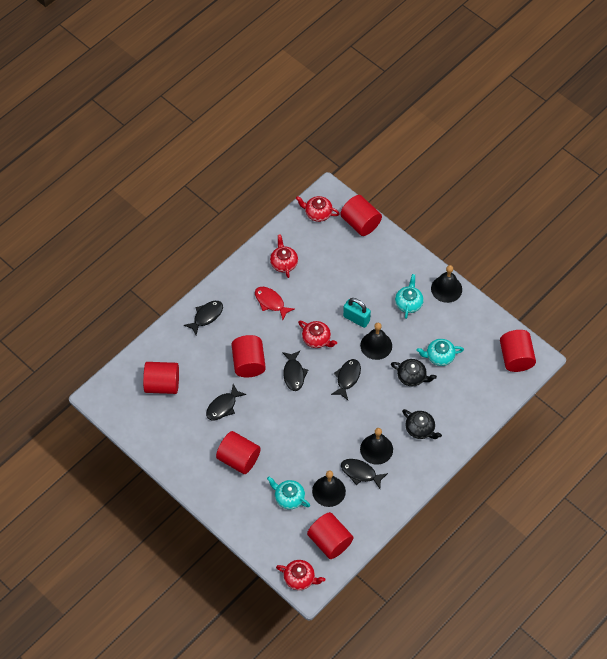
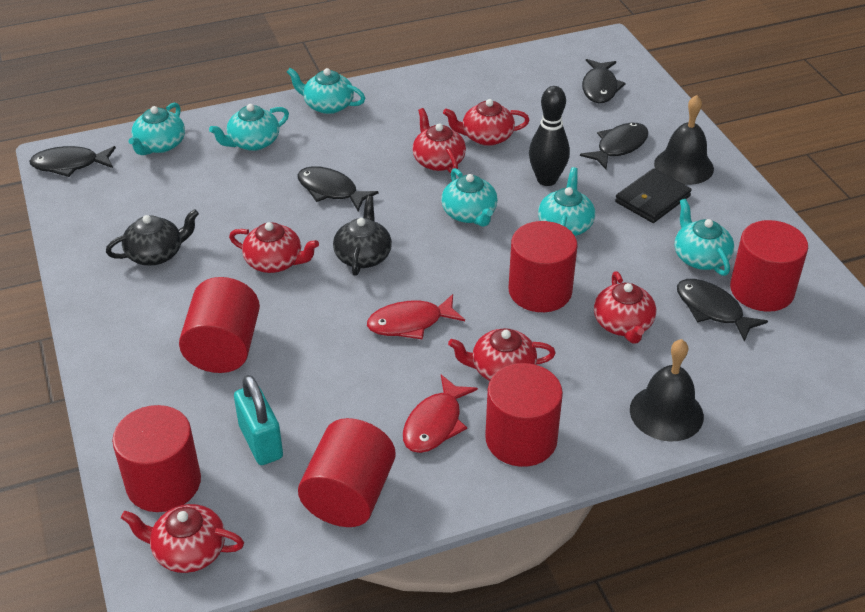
black bell: [312,470,346,507] [360,323,392,360] [360,428,393,465] [431,265,462,303] = 4 -> [630,339,704,442] [654,95,714,185] = 2
black bowling pin: none = 0 -> [529,86,570,186] = 1
black wallet: none = 0 -> [615,168,692,223] = 1
red fish: [255,287,295,320] = 1 -> [367,294,465,340] [403,375,478,453] = 2
red teapot: [270,234,298,278] [276,560,325,590] [296,196,340,222] [298,321,337,348] = 4 -> [121,504,244,573] [229,222,319,273] [412,108,466,173] [443,99,530,146] [448,328,556,381] [594,271,656,344] = 6
turquoise teapot: [267,477,310,509] [395,274,424,319] [417,339,464,366] = 3 -> [128,103,185,155] [209,104,289,151] [287,68,365,114] [441,168,498,227] [538,167,595,236] [675,199,734,276] = 6

